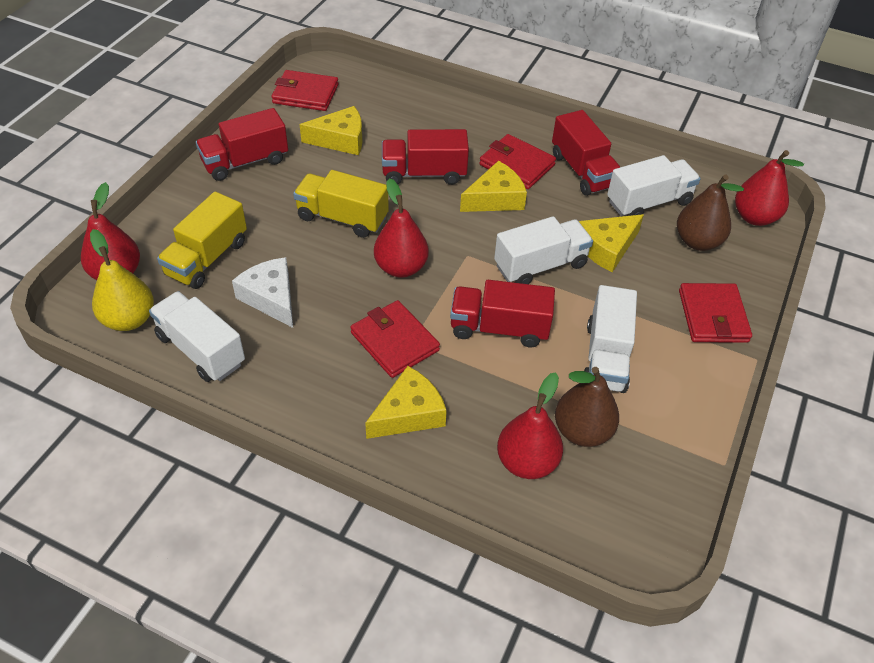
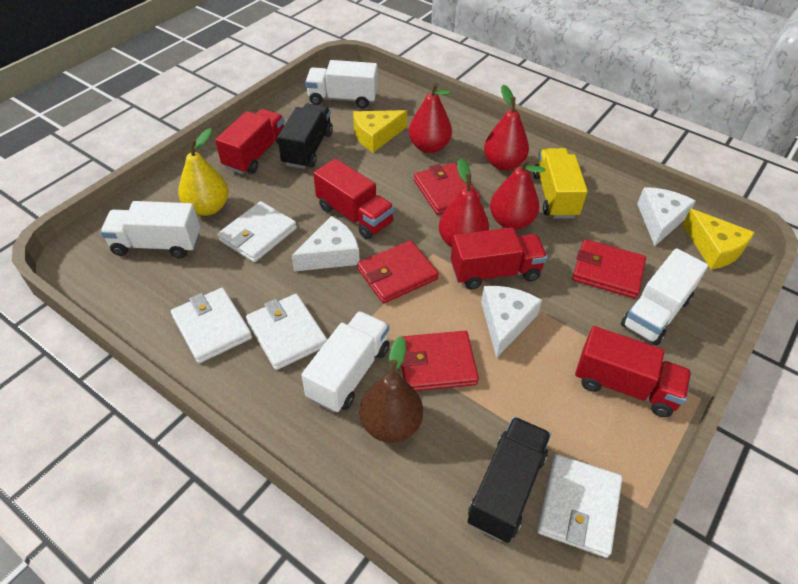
black truck: none = 0 -> [277,104,333,169] [467,417,551,543] = 2
brown pear: [555,367,619,447] [677,175,744,251] = 2 -> [360,336,423,443] = 1
white cheese: [232,257,293,328] = 1 -> [291,216,360,271] [481,286,542,358] [637,187,696,246] = 3
white wallet: none = 0 -> [171,288,252,363] [217,201,297,262] [246,294,327,370] [537,454,622,558] = 4
yellow cheese: [299,106,362,155] [365,366,447,439] [460,161,527,212] [579,214,644,272] = 4 -> [353,110,407,153] [682,209,755,269] = 2
yellow truck: [157,192,247,289] [293,170,389,238] = 2 -> [533,148,588,219] = 1

